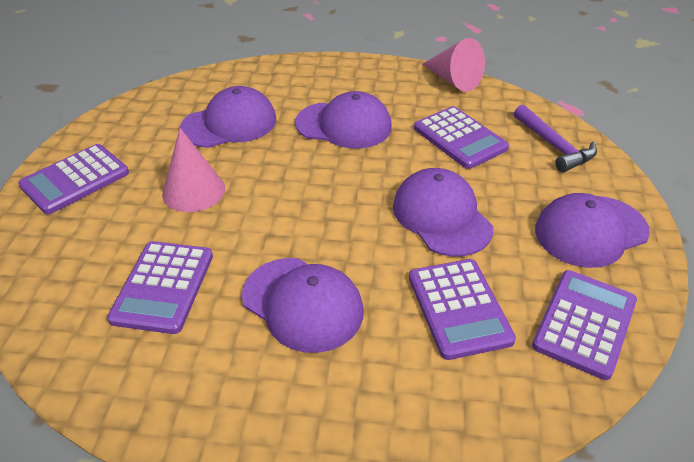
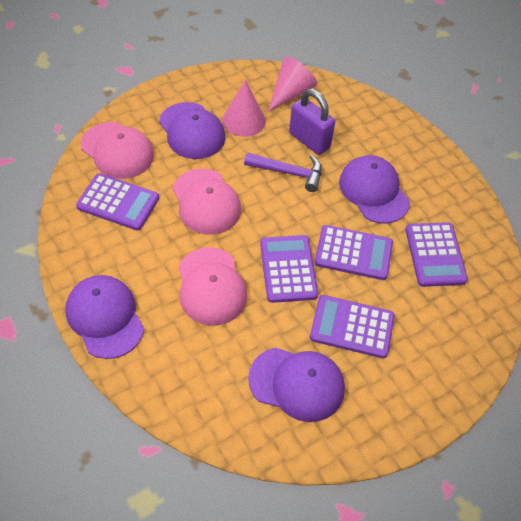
pink cap: none = 0 -> [80,122,154,179] [172,169,241,235] [179,247,247,326] = 3
purple cap: [180,86,276,148] [242,258,363,353] [295,91,392,149] [393,168,493,257] [535,193,650,268] = 5 -> [65,275,144,359] [159,102,225,159] [248,348,345,422] [339,155,410,223] = 4
purple padlock: none = 0 -> [289,89,335,155] = 1

